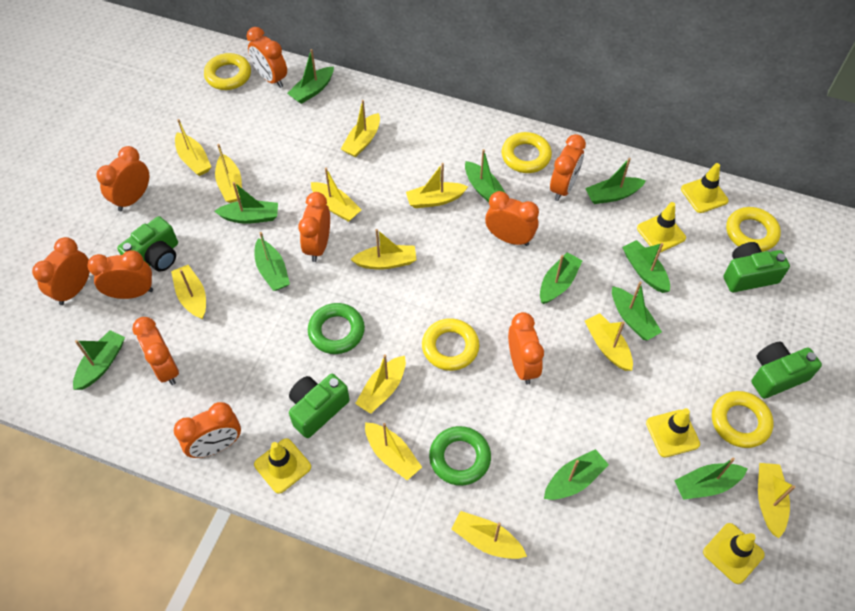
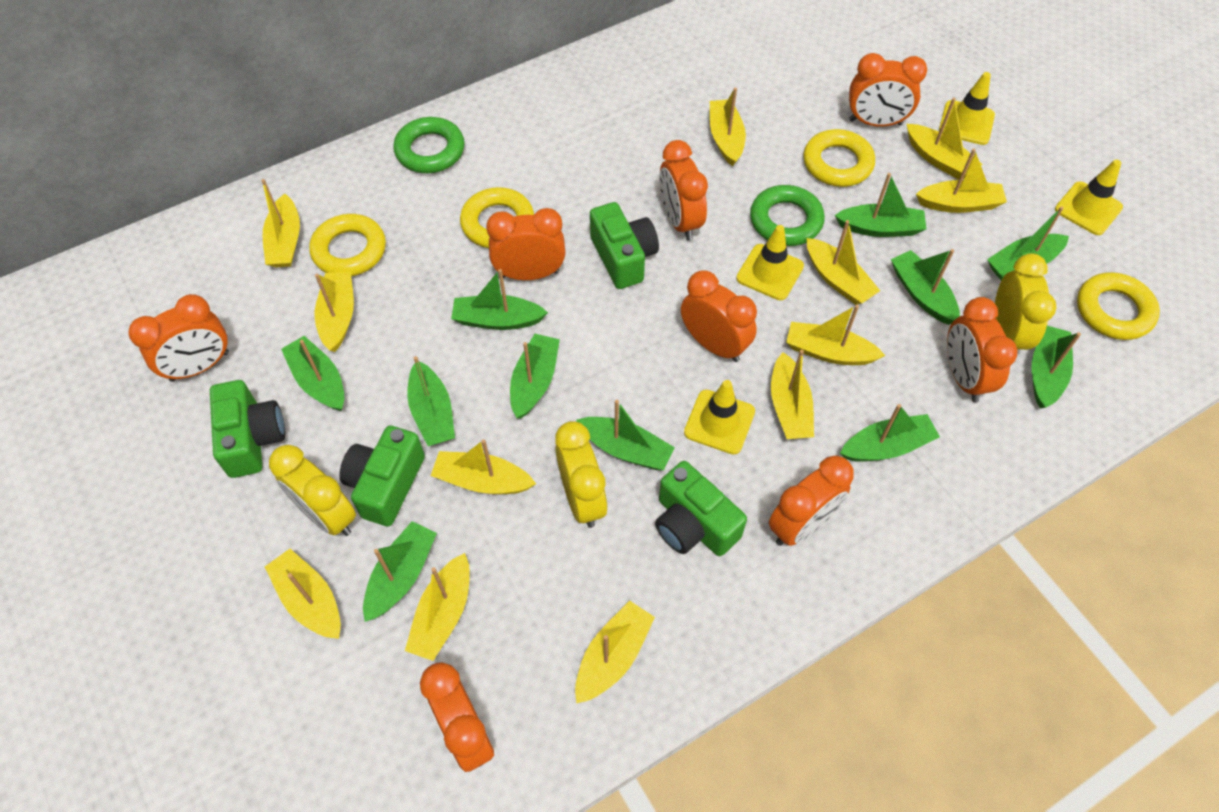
orange clock: [32,237,90,305] [87,250,153,299] [96,146,149,211] [132,317,179,385] [174,402,241,458] [247,27,287,88] [298,192,330,262] [485,191,539,246] [508,312,544,384] [550,134,586,201] = 10 -> [129,294,229,382] [420,662,494,772] [486,208,565,280] [659,140,708,241] [681,270,757,362] [769,455,854,546] [849,53,927,127] [947,297,1017,402] = 8
yellow clock: none = 0 -> [269,445,356,536] [555,421,608,528] [995,253,1057,350] = 3
yellow ring: [204,53,251,90] [422,318,479,371] [502,132,552,173] [712,391,774,448] [726,207,781,252] = 5 -> [309,214,386,276] [460,187,534,248] [803,129,875,187] [1077,272,1160,340] = 4
yellow traffic cone: [254,438,311,494] [637,202,686,253] [646,408,700,457] [681,163,729,213] [703,523,765,584] = 5 -> [684,380,755,454] [736,225,804,300] [939,72,995,145] [1055,159,1123,235] = 4

